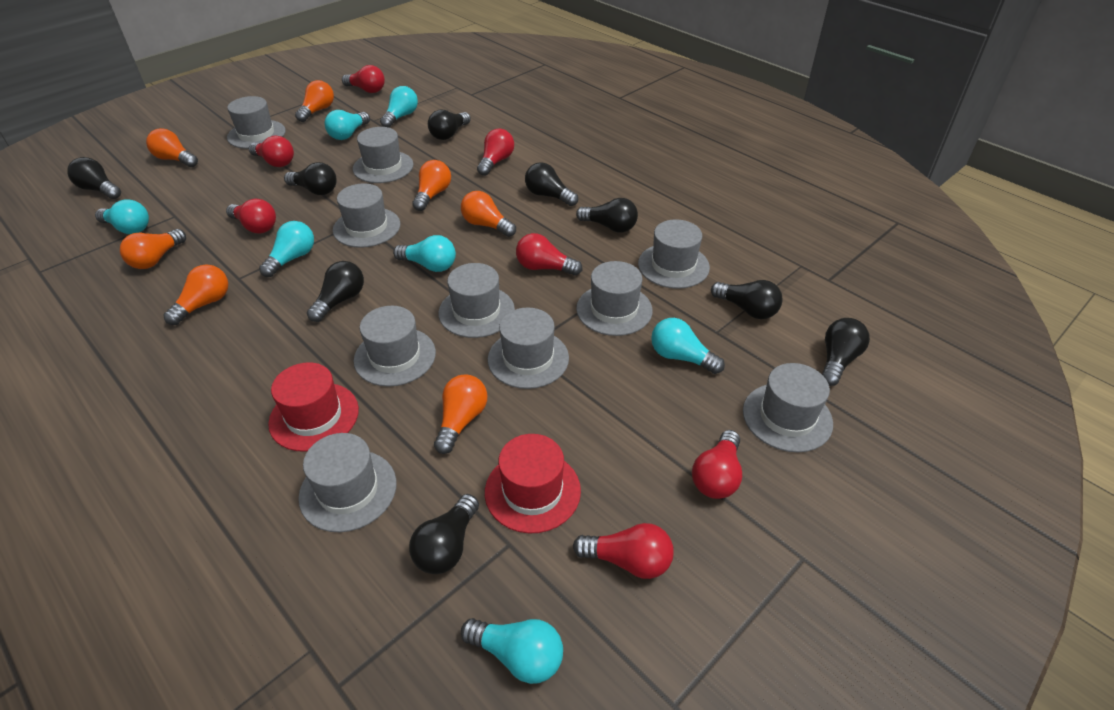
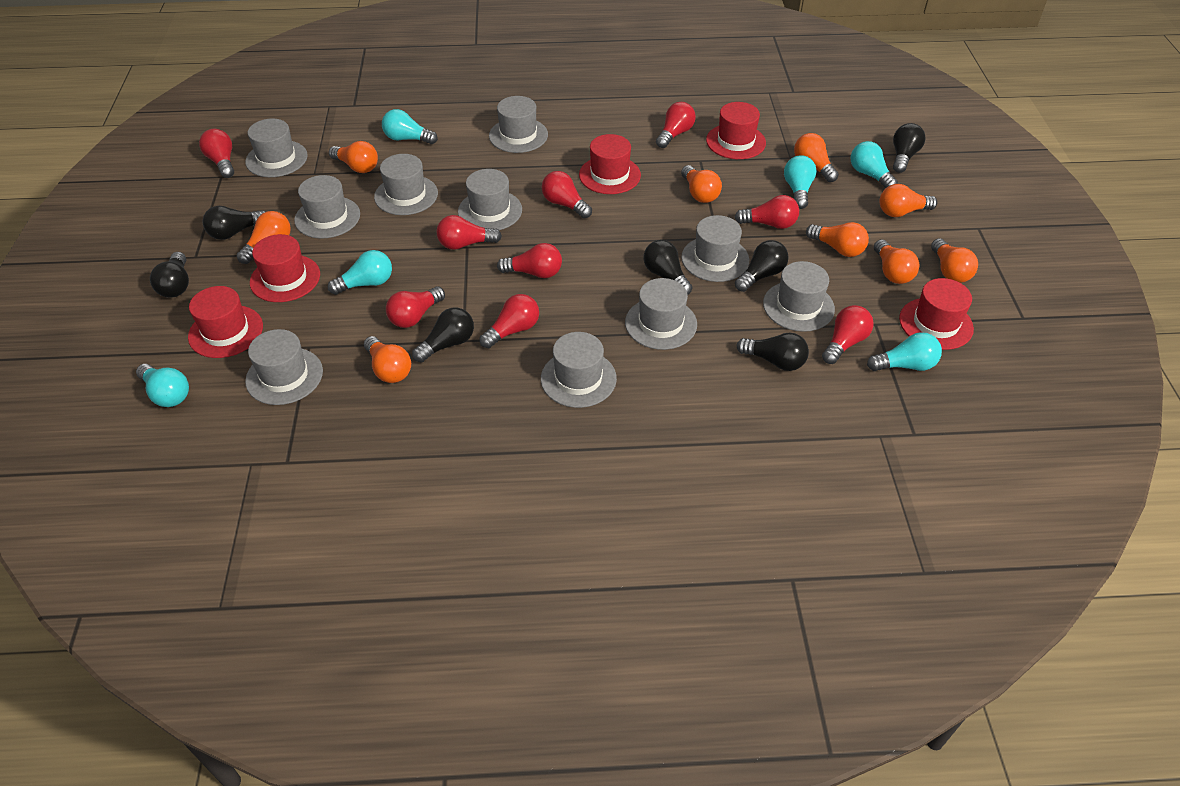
black light bulb: [67,157,121,199] [284,162,337,195] [307,261,364,322] [409,494,479,574] [428,109,471,140] [525,162,578,206] [576,198,638,232] [711,280,782,319] [822,318,870,386] = 9 -> [150,252,189,298] [202,206,265,240] [412,307,474,363] [643,240,692,295] [735,240,789,292] [736,332,809,371] [893,123,926,173] = 7
orange light bulb: [120,229,186,269] [146,128,198,167] [163,265,228,325] [295,80,334,122] [412,160,451,211] [434,374,487,454] [461,191,516,237] = 7 -> [237,211,291,264] [329,141,378,173] [364,336,411,383] [681,165,722,203] [794,133,839,182] [806,222,869,257] [874,239,919,284] [879,184,937,217] [931,238,978,283] = 9
red hat: [268,362,359,452] [485,434,581,533] = 2 -> [188,286,263,358] [250,234,320,302] [579,134,641,194] [706,102,766,159] [899,278,974,350] = 5
red light bulb: [226,199,276,234] [249,135,294,167] [342,65,385,93] [477,128,514,176] [516,233,582,276] [573,523,674,579] [692,430,742,499] = 7 -> [199,129,234,178] [386,286,445,328] [437,215,502,250] [479,294,539,348] [497,243,562,278] [542,171,592,218] [656,102,696,148] [734,195,799,229] [822,305,874,364] = 9
turquoise light bulb: [95,199,149,234] [259,221,314,277] [325,110,370,140] [380,86,418,128] [393,235,456,272] [461,618,563,684] [651,318,725,374] = 7 -> [136,364,189,407] [328,250,392,295] [382,109,438,144] [784,155,817,209] [851,141,898,188] [867,332,942,371] = 6

